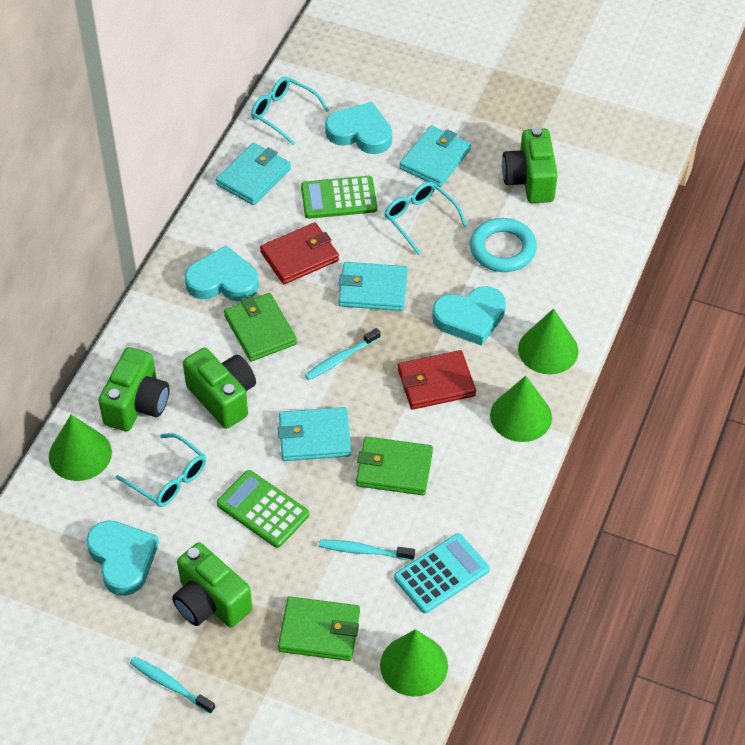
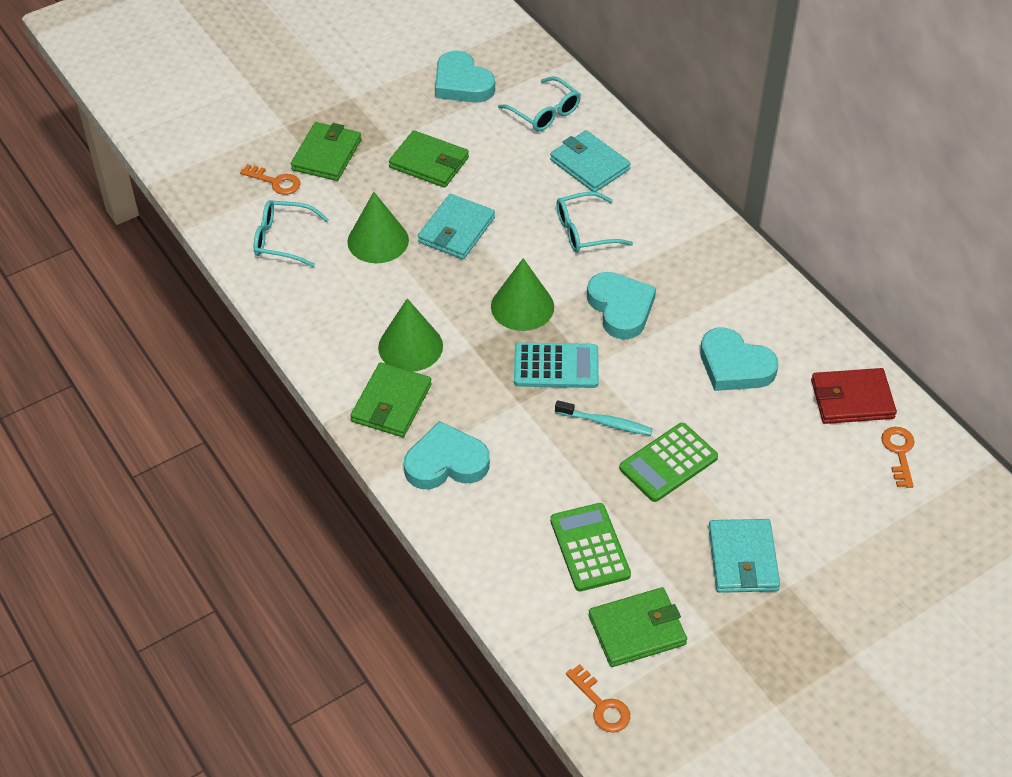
green camera: [98,347,169,431] [172,542,252,628] [183,347,256,429] [502,127,558,203] = 4 -> none = 0
green cone: [49,415,112,481] [380,629,448,697] [490,376,552,442] [518,308,578,374] = 4 -> [347,192,409,263] [378,298,443,372] [491,258,554,331] = 3
green wallet: [224,293,297,362] [278,597,360,661] [356,437,433,495] = 3 -> [291,122,361,181] [351,362,432,437] [389,130,469,188] [588,587,687,667] = 4
orange key: none = 0 -> [240,164,301,195] [566,664,630,733] [881,427,915,488] = 3
red wallet: [260,222,339,284] [398,350,476,410] = 2 -> [811,368,897,424] = 1
turquoise ring: [470,218,537,272] = 1 -> none = 0
turquoise toothbrush: [130,657,215,714] [305,328,381,380] [319,539,415,561] = 3 -> [555,400,653,436] = 1
turquoise wallet: [216,143,291,205] [278,407,351,461] [338,262,408,311] [400,125,471,187] = 4 -> [418,194,495,259] [550,130,631,192] [708,519,780,593] = 3

